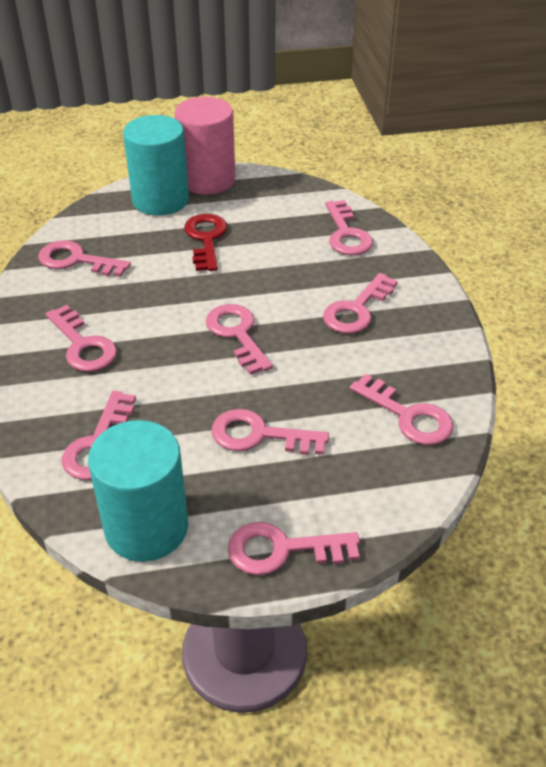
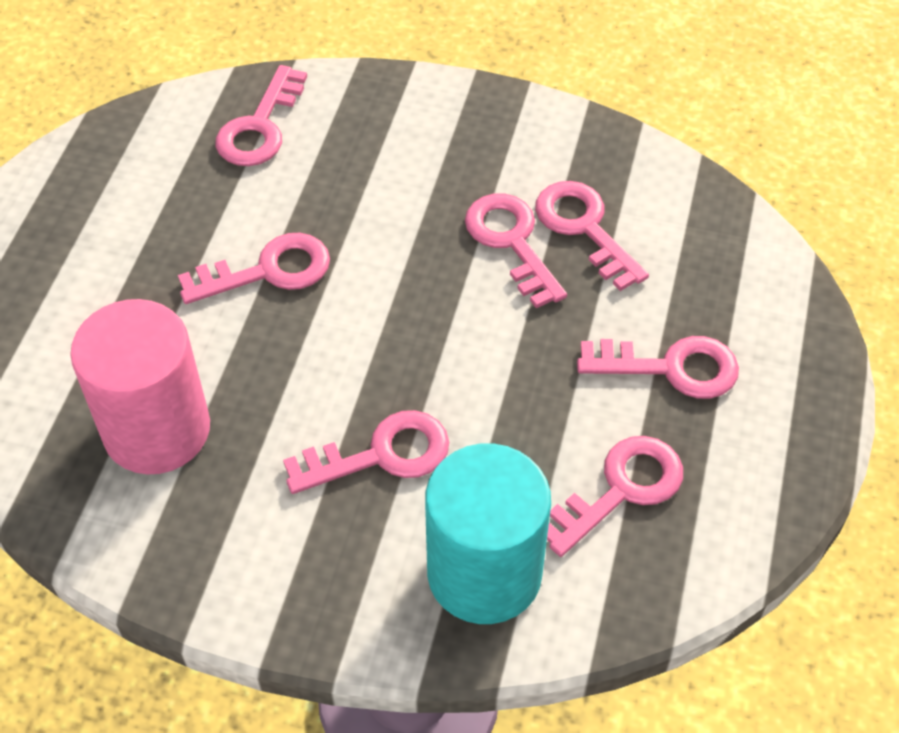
pink key: [38,240,131,277] [46,305,117,372] [62,391,136,480] [206,304,273,375] [212,409,329,455] [228,522,360,575] [323,273,398,334] [325,200,373,255] [350,374,453,445] = 9 -> [178,233,330,304] [215,65,307,166] [283,410,449,494] [465,194,567,308] [535,181,649,291] [547,436,683,557] [577,336,739,399] = 7
red key: [184,214,227,271] = 1 -> none = 0
turquoise cylinder: [88,420,188,562] [123,115,189,216] = 2 -> [425,443,551,624] = 1

